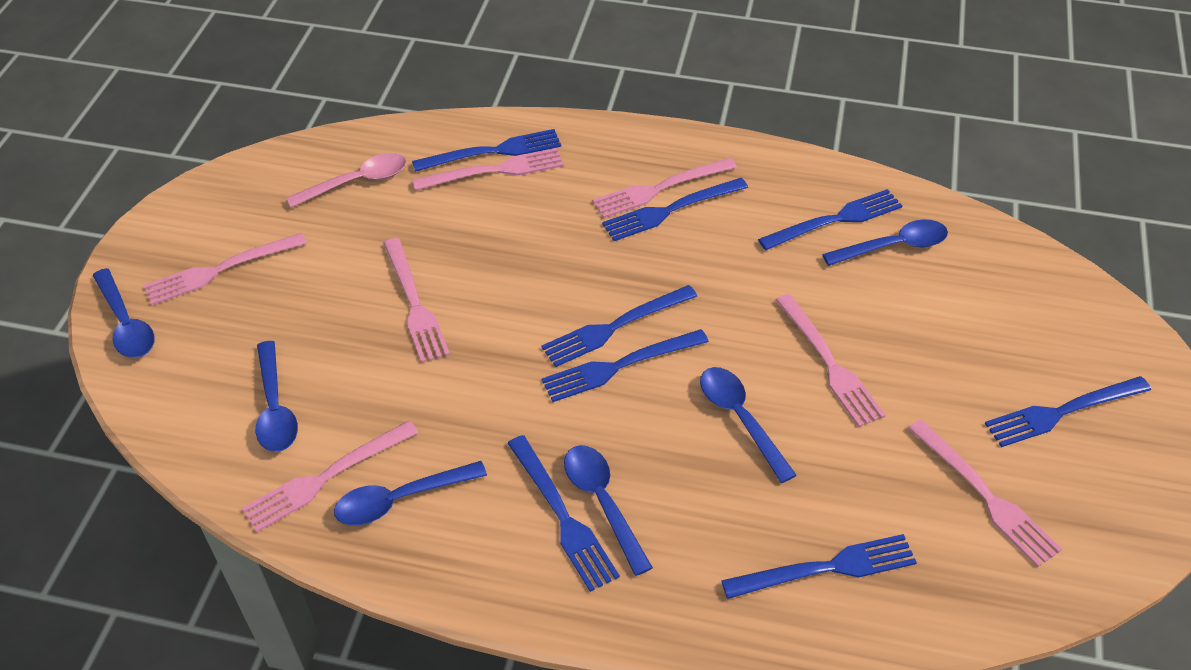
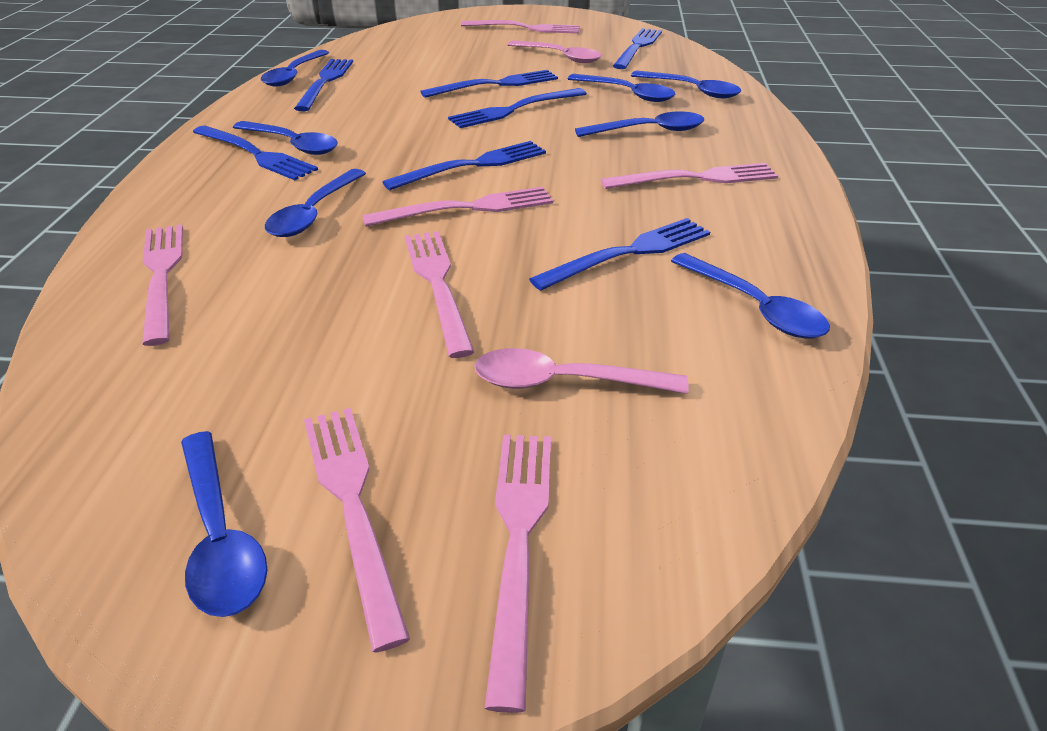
blue fork: [412,129,561,172] [507,435,620,592] [541,285,697,367] [541,329,709,402] [602,178,748,241] [721,534,917,599] [758,189,903,250] [985,376,1151,447] = 8 -> [193,126,318,180] [294,59,353,111] [382,141,546,190] [420,70,558,98] [448,88,587,128] [529,218,710,291] [613,28,662,69] = 7
blue spoon: [92,268,155,358] [256,341,298,452] [334,461,487,526] [564,445,653,576] [700,367,797,483] [822,219,948,266] = 6 -> [181,431,267,617] [233,121,338,155] [261,50,329,87] [265,169,366,237] [568,74,675,102] [575,111,704,137] [631,71,742,98] [671,253,830,339] = 8
pink spoon: [286,153,407,208] = 1 -> [474,348,689,394] [508,40,602,63] = 2

